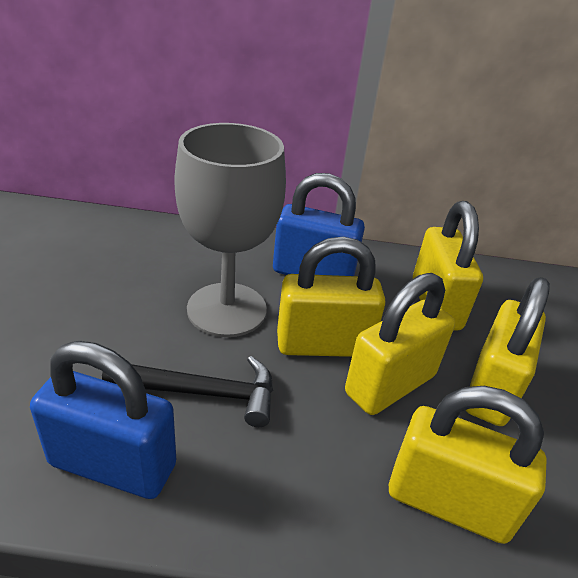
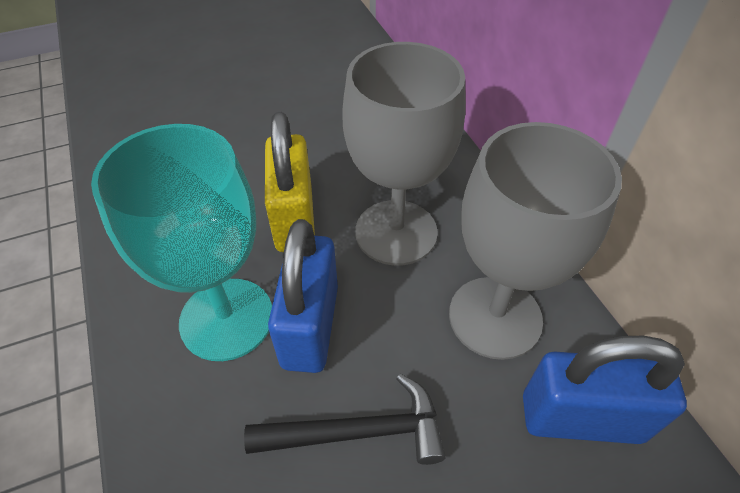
grey goblet: [174,123,286,337] = 1 -> [343,42,466,266] [449,122,622,360] = 2
turquoise goblet: none = 0 -> [91,124,272,361] = 1
yellow padlock: [277,237,385,357] [345,273,455,415] [389,386,547,544] [413,201,483,330] [466,277,550,426] = 5 -> [265,112,315,252] = 1

